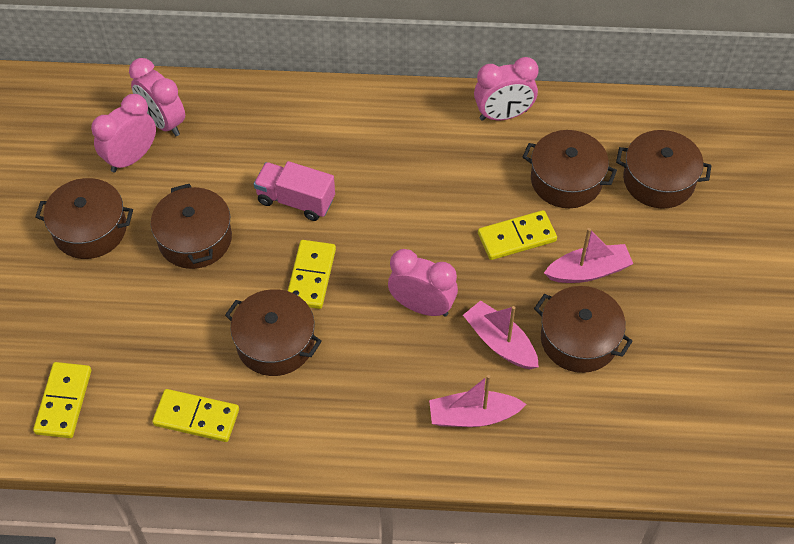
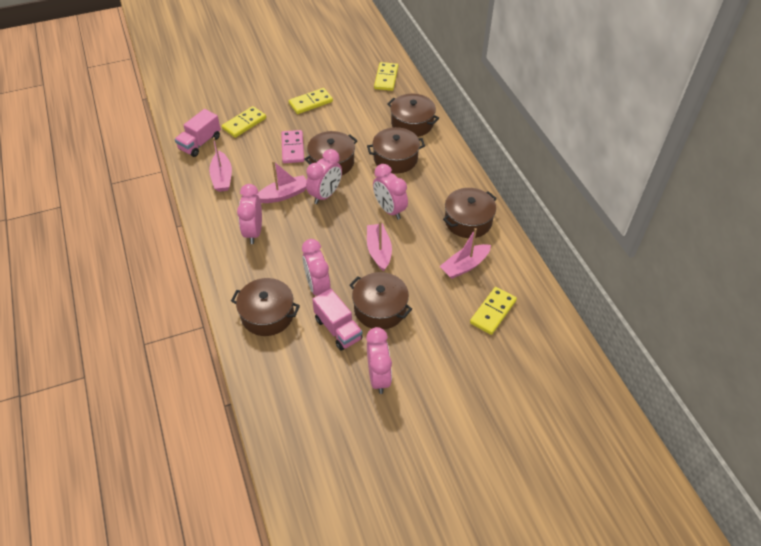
pink boat: [429,375,526,427] [463,300,539,369] [544,228,633,283] = 3 -> [209,137,232,192] [257,161,307,203] [367,221,392,271] [440,228,491,279] = 4
pink clock: [91,94,156,172] [129,58,185,136] [388,249,458,317] [474,57,539,121] = 4 -> [237,184,262,244] [302,239,331,296] [306,149,342,204] [366,327,392,394] [373,164,408,220] = 5
pink domino: none = 0 -> [281,130,304,163] = 1
pink truck: [254,161,335,221] = 1 -> [174,109,221,157] [312,289,363,351] = 2

